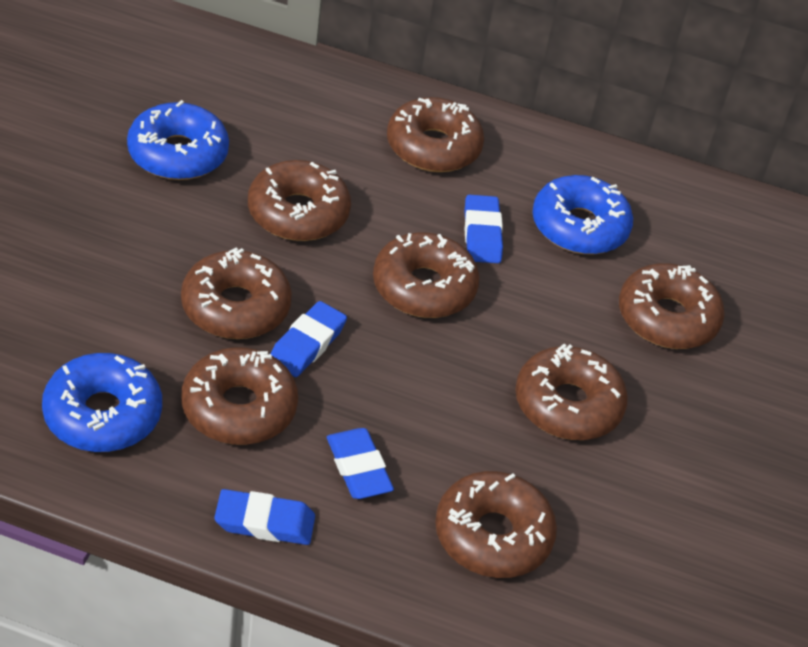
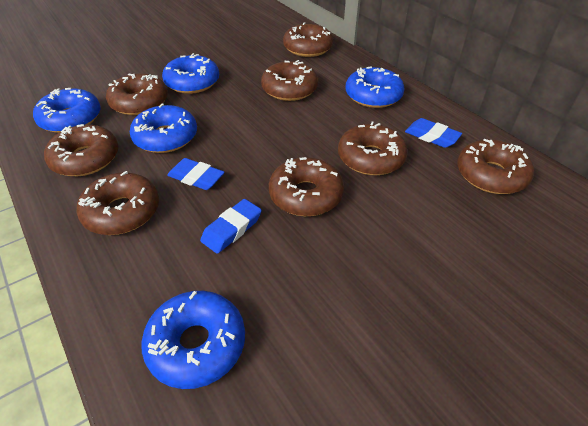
blue donut: [42,353,162,452] [127,100,229,180] [532,175,633,254] = 3 -> [33,88,101,133] [130,104,197,153] [141,291,245,389] [162,53,219,94] [345,66,405,108] = 5
blue eraser: [214,489,315,545] [271,301,347,377] [327,428,394,499] [464,195,503,263] = 4 -> [167,158,225,190] [200,199,262,254] [405,118,462,148] = 3

